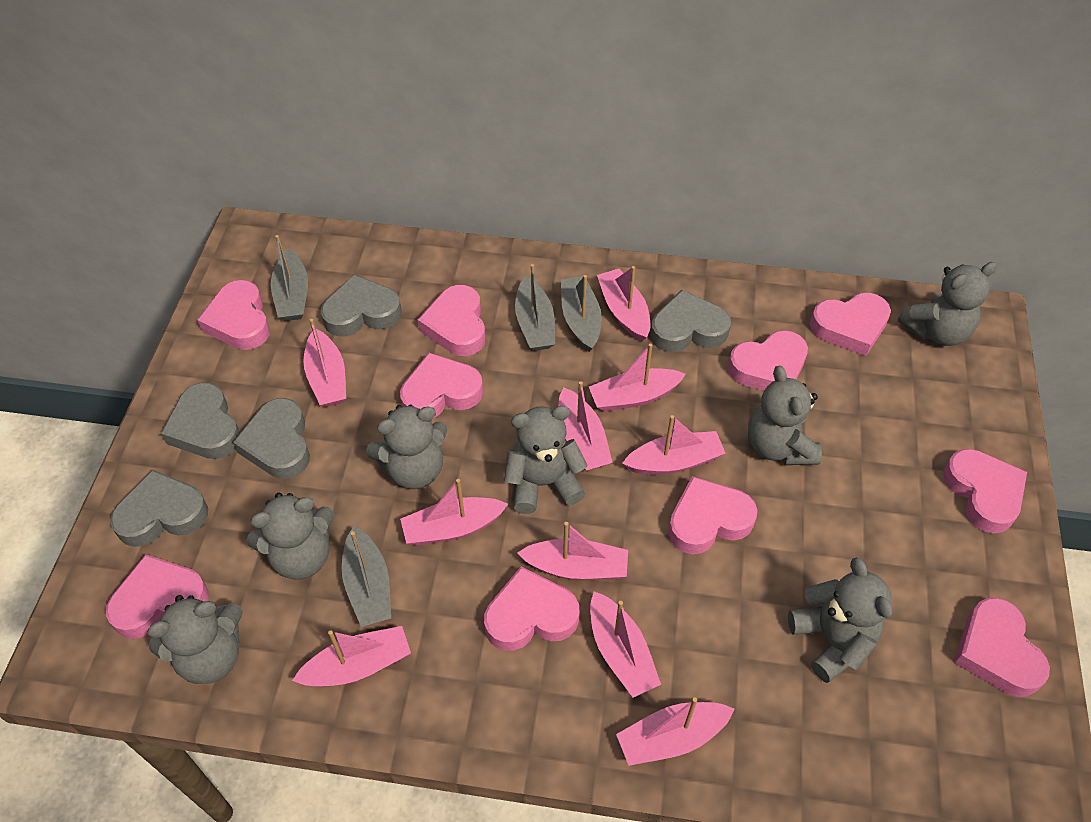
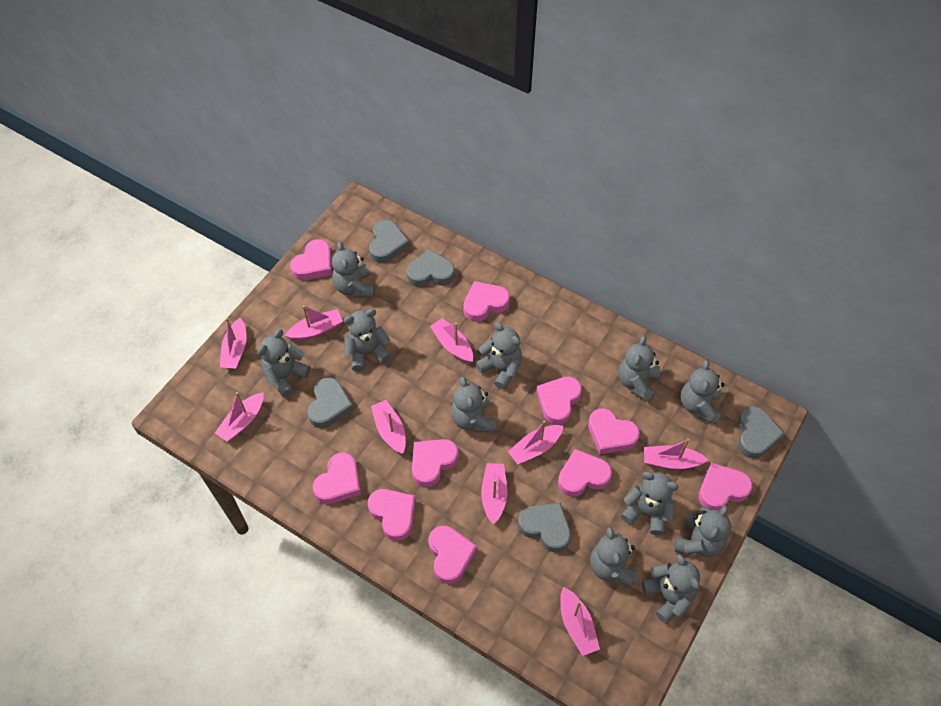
grey boat: [271,235,308,321] [342,526,391,627] [515,264,555,351] [561,275,602,352] = 4 -> none = 0
grey teddy bear: [147,595,243,684] [247,493,334,580] [366,404,448,489] [504,406,588,514] [748,366,822,465] [788,558,893,683] [898,262,997,346] = 7 -> [258,329,311,397] [332,242,374,298] [344,309,391,372] [451,377,495,432] [475,322,522,390] [590,527,637,585] [618,336,660,402] [621,472,679,536] [642,554,700,624] [674,505,731,557] [681,360,725,424] = 11
pink boat: [292,626,411,686] [303,319,346,407] [400,479,508,545] [517,522,628,580] [558,381,613,471] [589,344,686,411] [590,591,661,697] [597,266,650,342] [616,697,734,766] [622,415,726,475] = 10 -> [215,392,264,442] [220,318,247,369] [285,305,343,340] [371,400,406,454] [430,318,473,363] [481,463,508,524] [508,421,564,464] [560,587,600,656] [644,439,708,469] = 9

